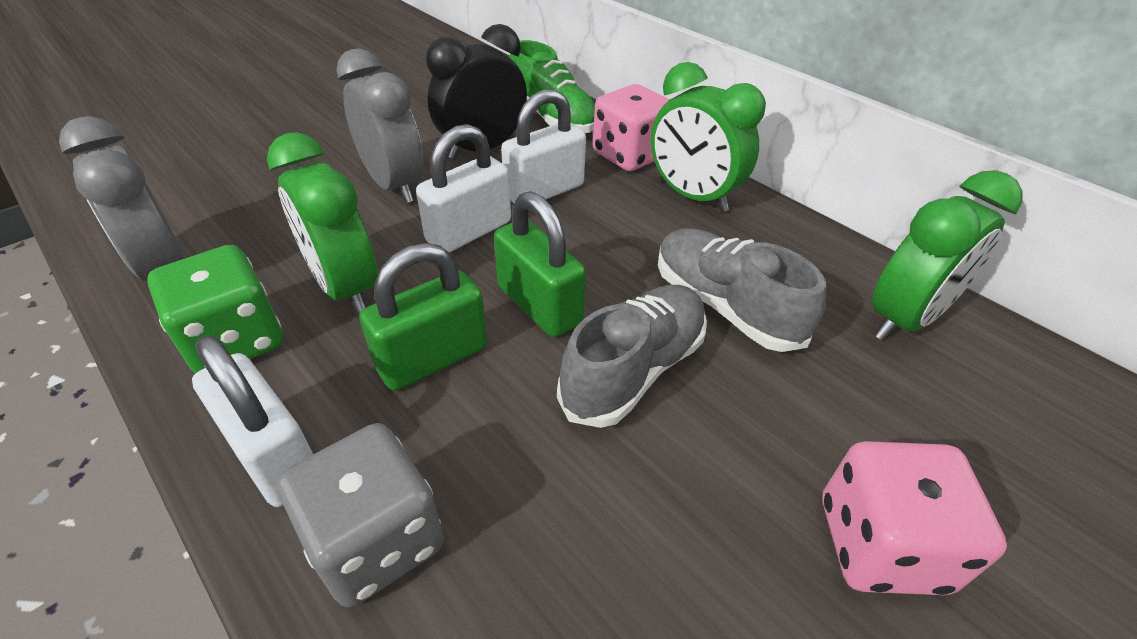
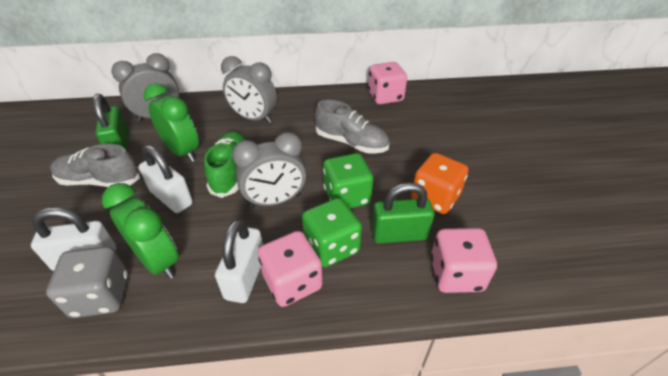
black clock: [426,24,527,160] = 1 -> none = 0
green clock: [267,132,377,315] [651,62,766,212] [872,170,1023,341] = 3 -> [102,183,179,279] [144,83,199,162] = 2
green dice: [147,245,283,374] = 1 -> [302,198,362,267] [323,153,373,209] = 2
grey clock: [59,116,187,281] [337,48,423,203] = 2 -> [112,53,179,122] [221,56,277,123] [232,132,306,207] = 3
orange dice: none = 0 -> [411,153,468,214] = 1
pink dice: [593,84,669,171] [822,441,1007,595] = 2 -> [258,231,322,307] [368,62,407,104] [431,228,497,293] = 3

